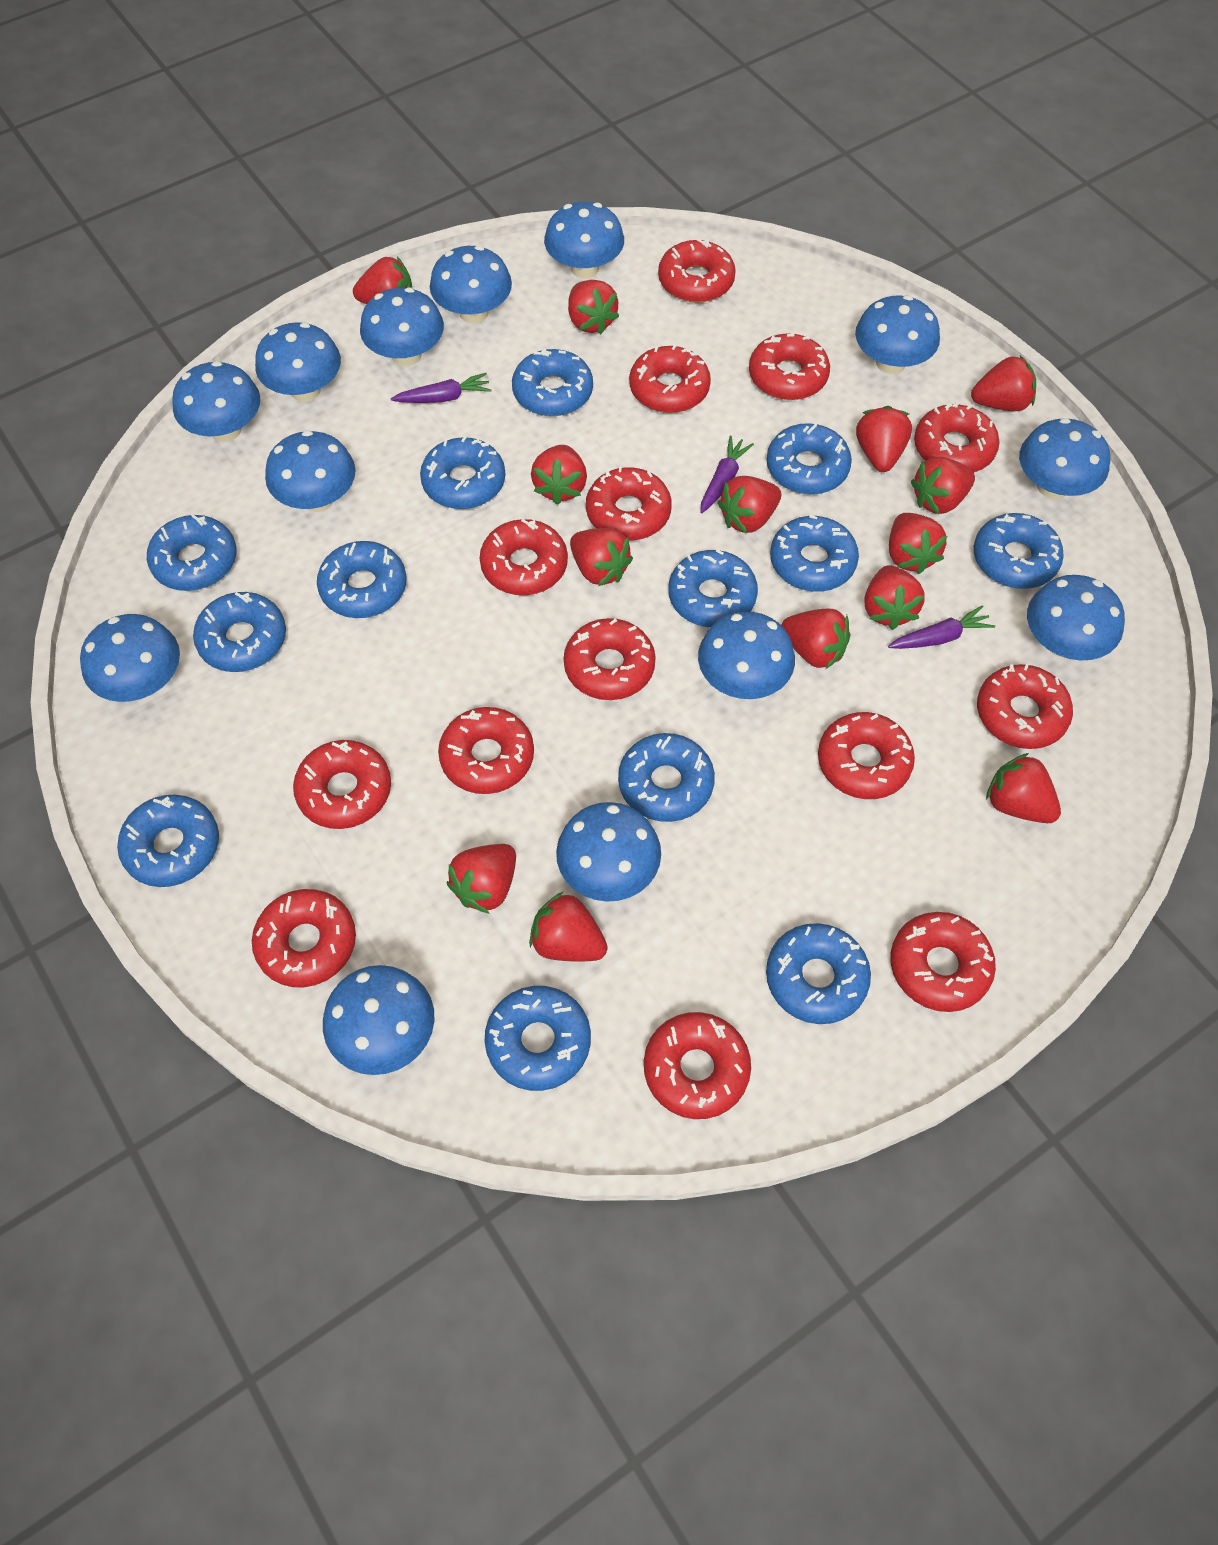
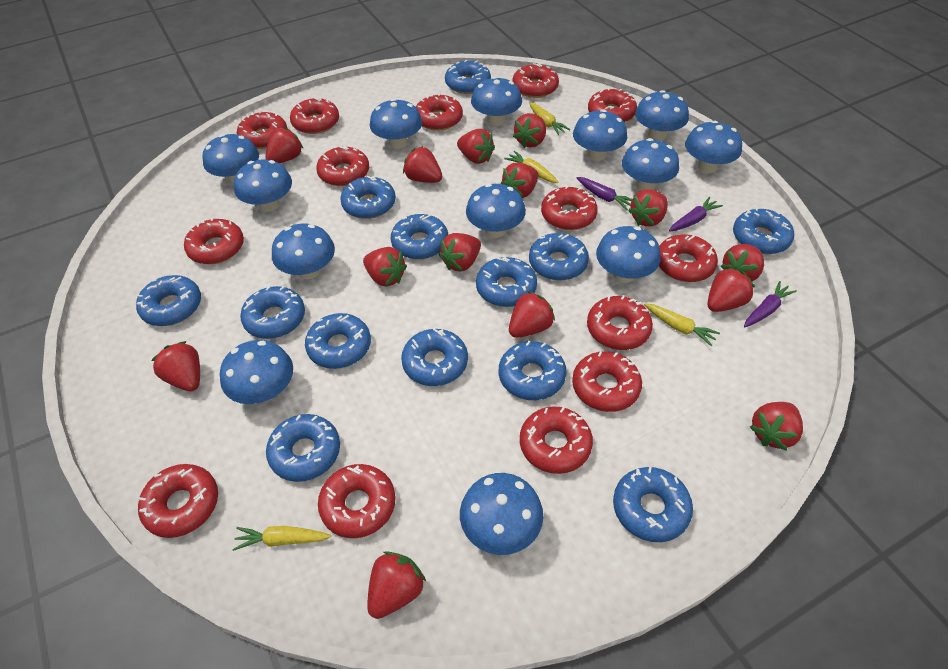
yellow carrot: none = 0 -> [232,526,331,551] [504,151,559,183] [529,102,570,135] [644,303,720,346] = 4

